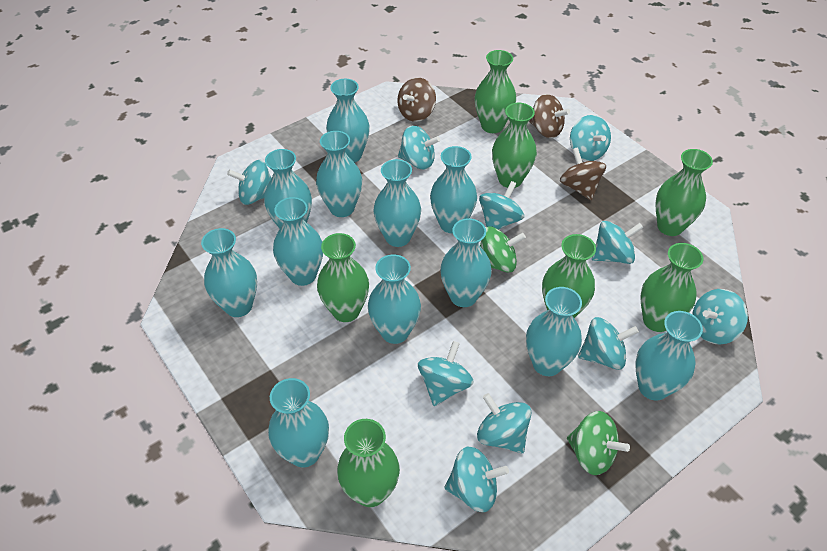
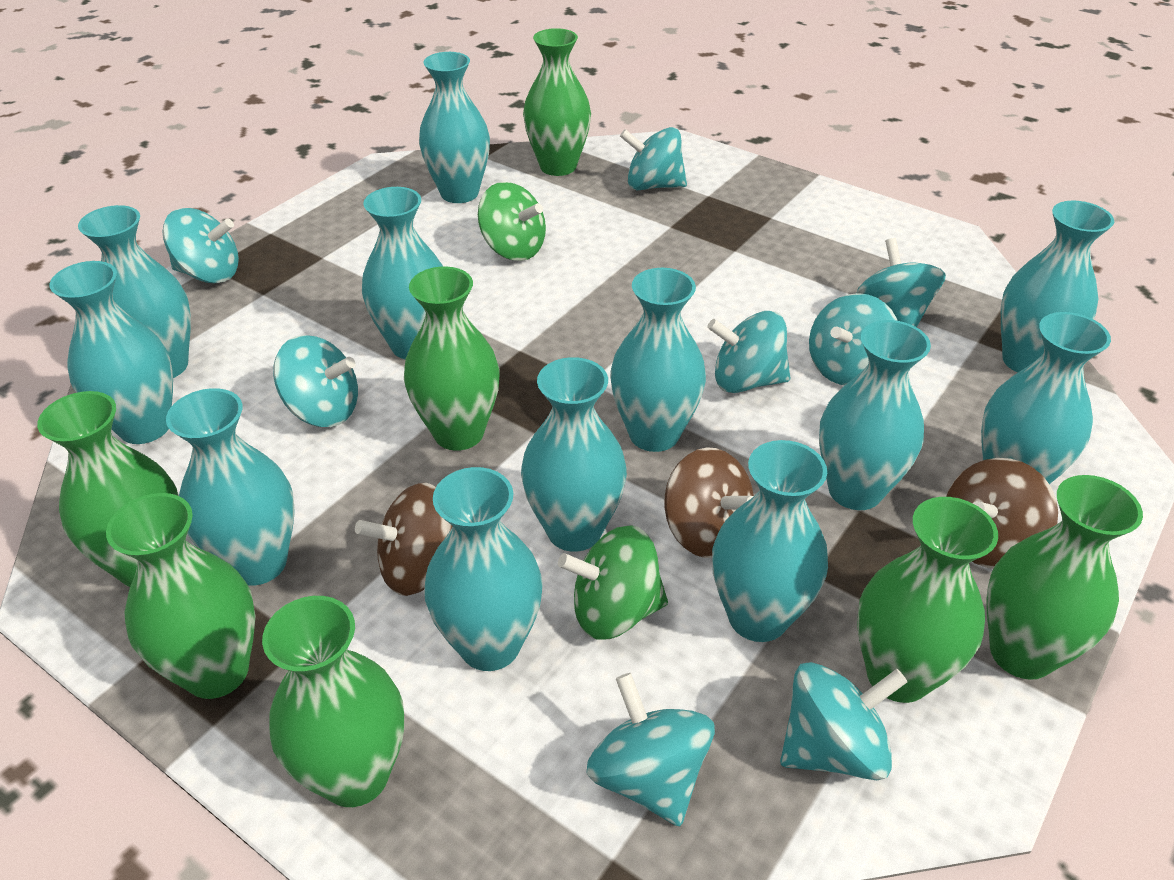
turquoise spinning top: [227,160,271,205] [398,126,440,169] [418,341,474,406] [444,447,509,512] [477,393,532,453] [479,181,524,229] [570,115,611,161] [578,317,639,370] [592,221,644,264] [692,289,748,345] = 10 -> [162,208,239,283] [273,335,358,427] [586,673,715,826] [620,127,687,190] [707,311,791,393] [780,662,907,780] [809,293,897,385] [857,238,946,327] = 8

